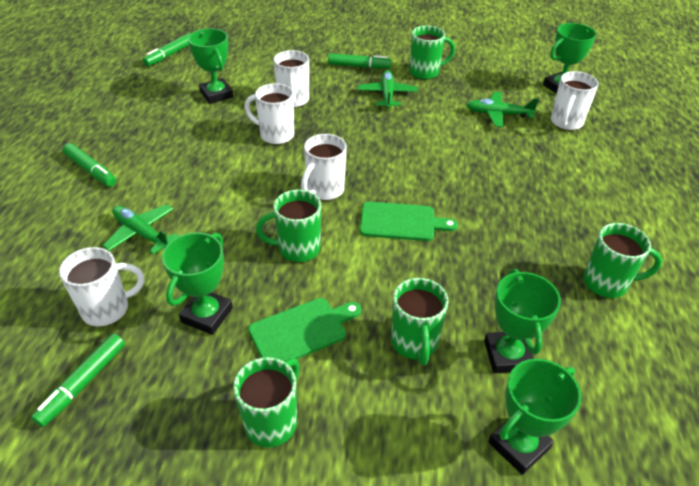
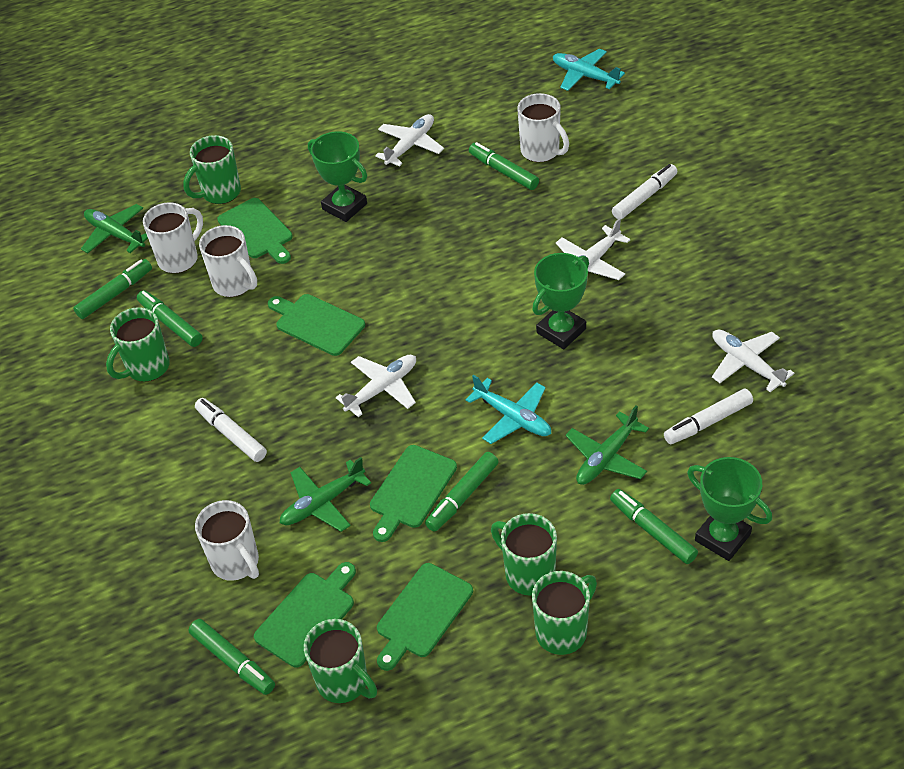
green cutting board: [248,298,361,361] [360,202,458,241] = 2 -> [217,198,293,264] [254,562,356,668] [268,294,365,356] [370,445,457,542] [377,563,473,671] = 5
green marker: [31,334,125,427] [63,143,116,187] [143,33,190,66] [328,53,391,69] = 4 -> [73,259,152,319] [137,290,203,347] [188,619,275,695] [425,452,499,532] [469,142,539,190] [610,489,698,564] = 6
green trophy: [162,232,233,335] [188,28,233,104] [484,269,561,373] [488,359,581,475] [543,23,596,94] = 5 -> [308,131,367,222] [532,253,589,349] [687,457,772,561] = 3
turquoise plane: none = 0 -> [466,375,551,444] [553,49,625,91] = 2
white marker: none = 0 -> [195,398,267,462] [612,164,677,219] [664,389,753,444] = 3
white mug: [59,247,145,326] [244,83,294,145] [273,50,309,108] [301,134,347,200] [551,71,599,130] = 5 -> [143,202,203,273] [195,500,259,581] [199,225,257,297] [517,93,569,162] = 4
white plane: none = 0 -> [336,355,416,417] [375,114,444,166] [556,218,630,280] [712,330,794,392] = 4

